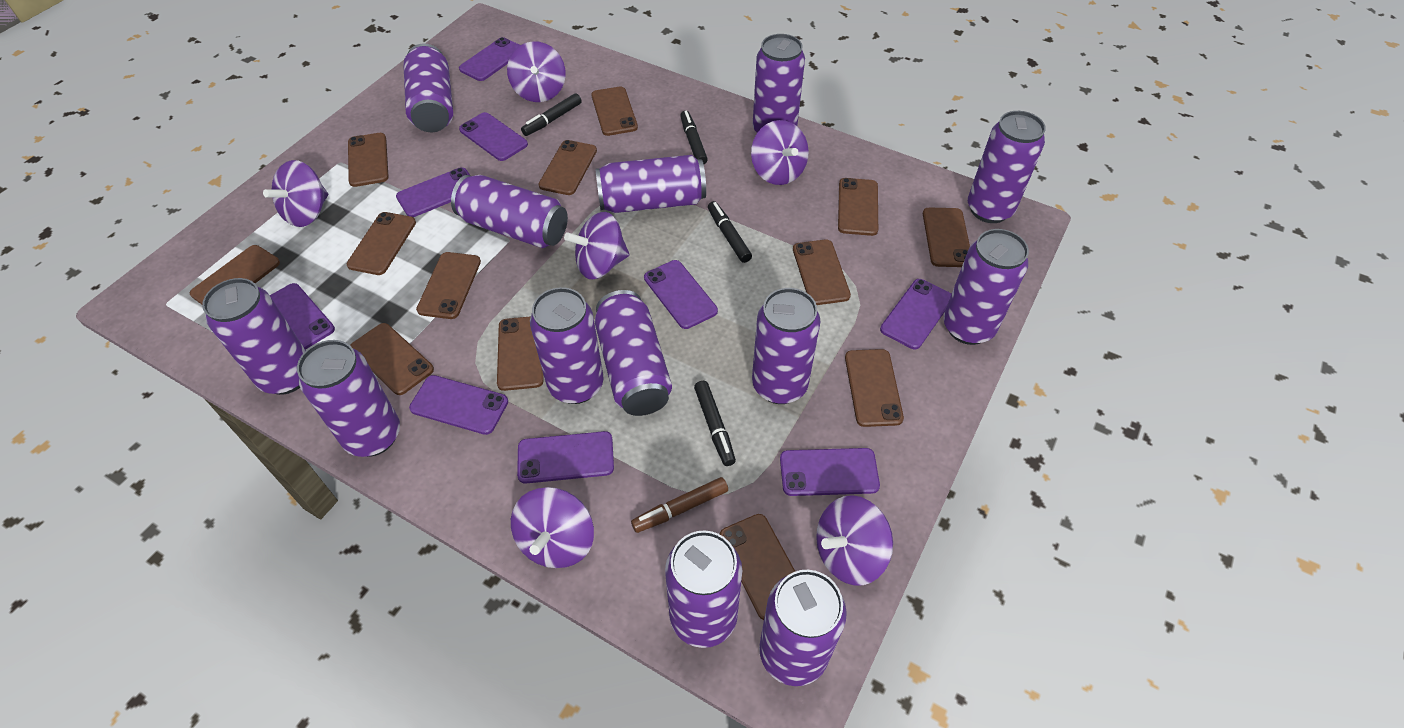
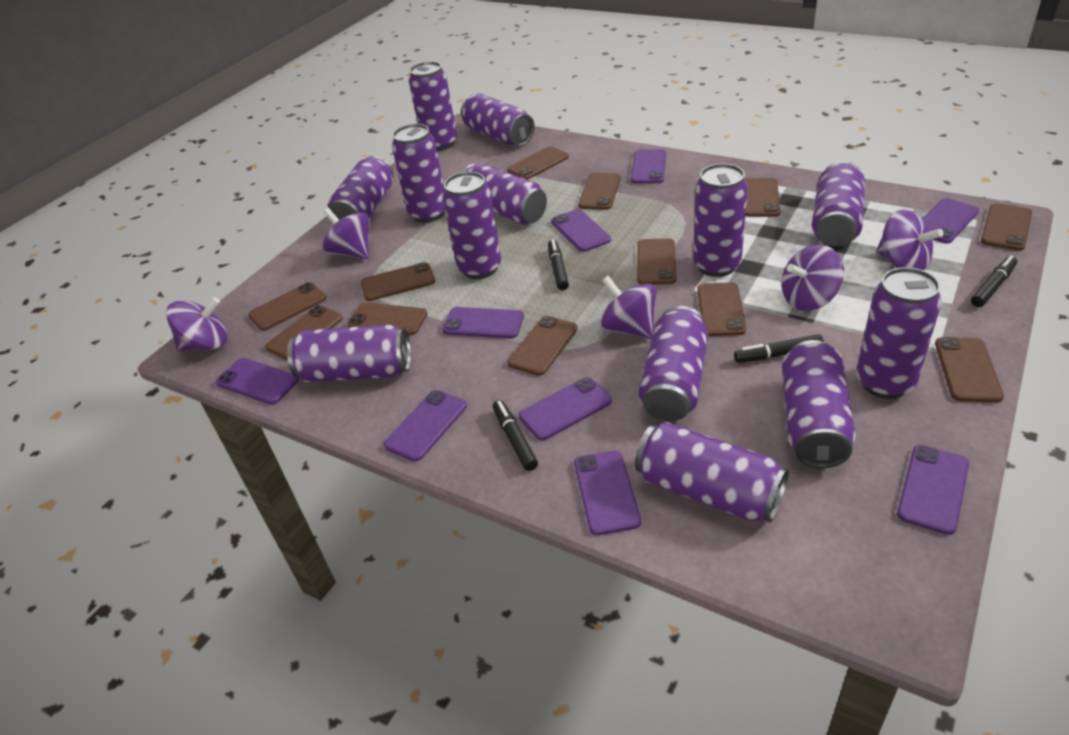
brown marker: [631,477,728,533] = 1 -> none = 0
brown phone: [190,245,280,304] [346,212,416,275] [348,133,389,187] [350,323,434,395] [416,252,481,319] [497,316,544,391] [539,140,597,195] [591,86,638,136] [720,514,795,620] [793,239,851,305] [838,178,878,236] [845,349,904,427] [923,208,970,267] = 13 -> [248,282,326,331] [265,305,343,360] [347,302,428,336] [361,262,435,301] [507,146,569,180] [507,316,578,376] [578,173,621,210] [637,238,676,285] [697,282,746,336] [745,178,781,217] [935,337,1004,403] [981,203,1032,251] = 12
purple spinning top: [263,160,328,227] [507,41,566,102] [511,487,594,568] [564,212,629,279] [751,120,809,185] [816,495,893,585] = 6 -> [166,297,227,351] [322,208,370,259] [600,276,657,339] [781,244,844,311] [876,210,944,270] = 5

